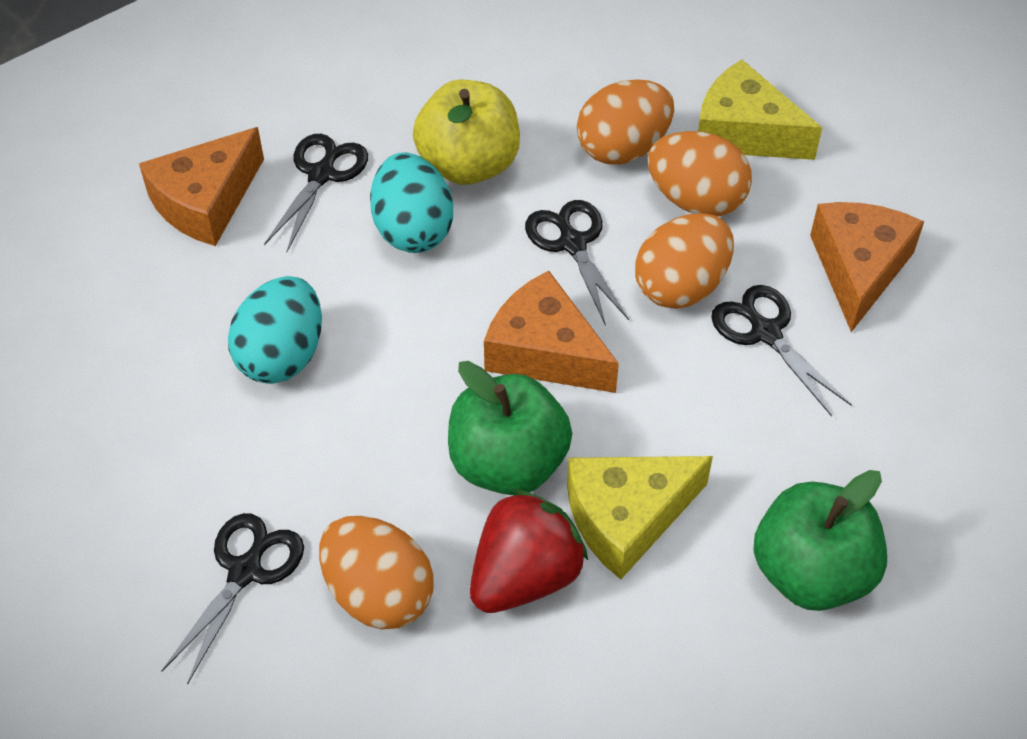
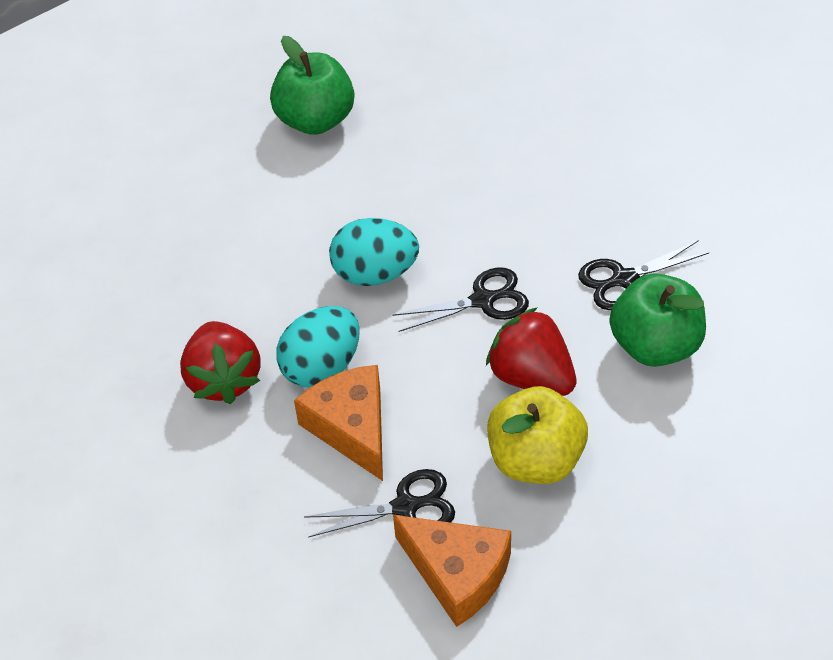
black scissors: [162,513,304,685] [264,134,368,252] [525,200,629,326] [711,285,852,416] = 4 -> [304,469,455,538] [392,267,529,332] [578,240,709,310] = 3
orange cheese: [139,127,264,246] [484,271,619,393] [810,202,924,332] = 3 -> [294,365,383,481] [393,515,511,627] = 2
orange egg: [319,516,433,629] [577,80,674,164] [635,213,734,309] [647,131,752,216] = 4 -> none = 0
red strawberry: [470,489,588,613] = 1 -> [180,321,261,404] [486,307,577,396] = 2
yellow cheese: [567,456,713,580] [698,59,822,160] = 2 -> none = 0

